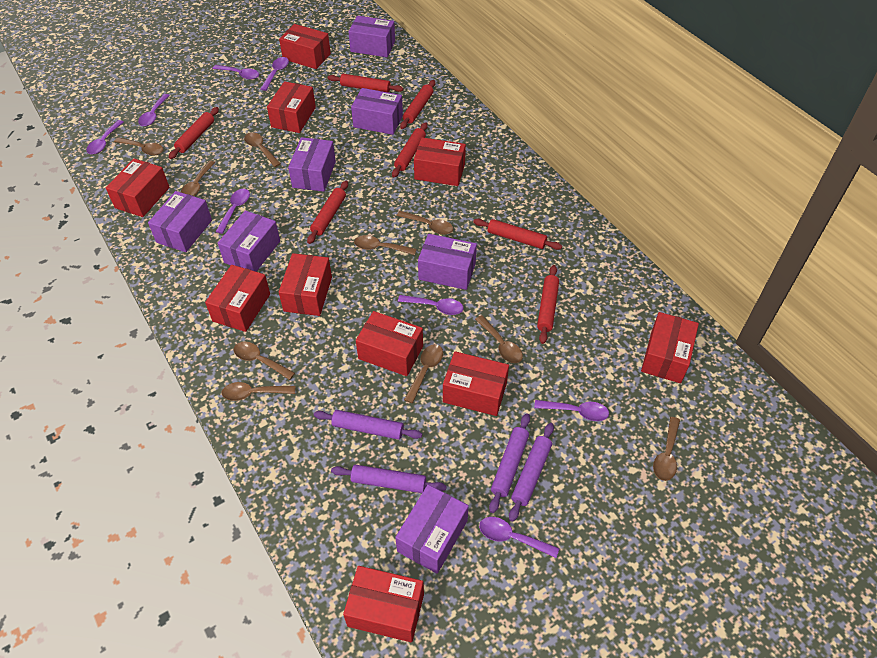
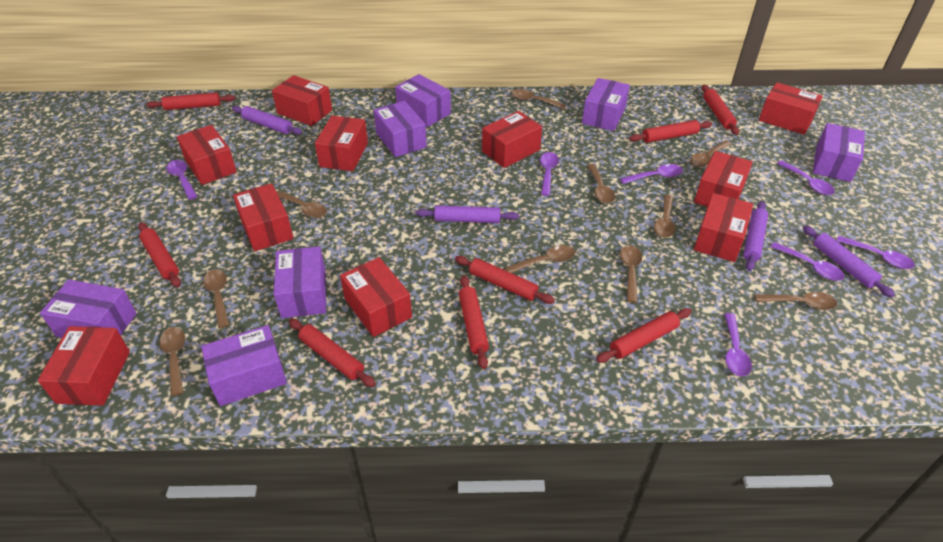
purple spoon: [86,120,124,154] [138,94,170,126] [213,65,259,79] [216,189,250,234] [260,57,289,91] [398,295,464,315] [479,517,559,558] [534,400,609,421] = 8 -> [167,160,197,200] [540,152,559,196] [620,164,683,184] [724,313,752,376] [771,242,845,281] [777,160,835,195] [836,236,915,269] = 7
red rolling pin: [169,107,219,159] [307,181,348,244] [328,74,403,93] [392,122,428,177] [400,80,435,129] [473,219,562,250] [537,265,559,344] = 7 -> [138,222,181,287] [146,92,235,110] [289,319,376,387] [455,256,555,304] [459,275,489,369] [596,308,692,363] [629,120,712,143] [702,85,739,135] = 8

